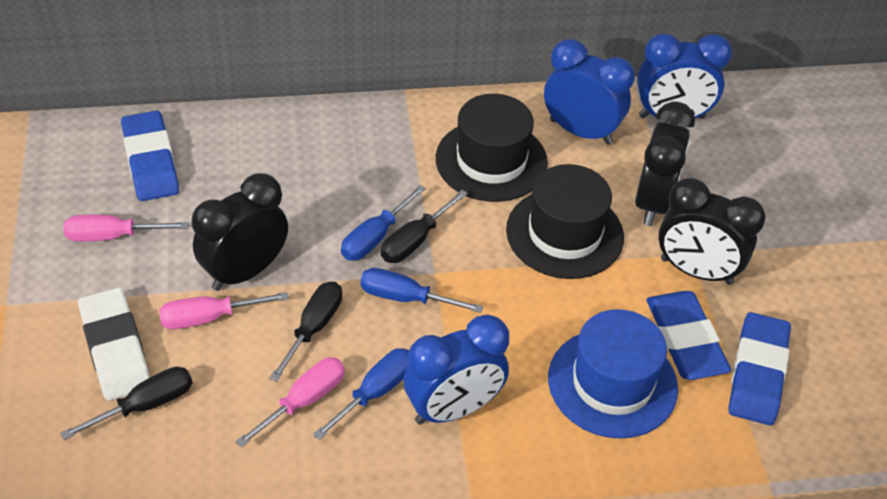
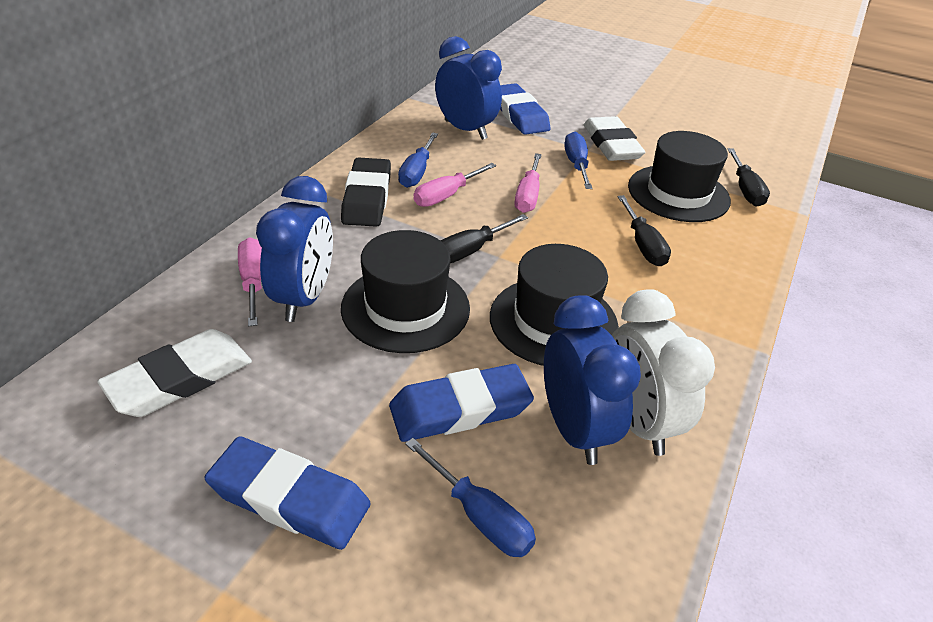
black clock: [192,173,288,291] [635,101,695,226] [658,178,765,285] = 3 -> none = 0
black eraser: none = 0 -> [341,157,391,227] = 1
black hat: [436,94,548,202] [506,164,624,279] = 2 -> [341,230,470,353] [490,244,619,366] [628,131,731,222] = 3
blue hat: [548,309,678,439] = 1 -> none = 0
white clock: none = 0 -> [612,289,715,456] = 1
white eraser: [78,287,150,401] = 1 -> [97,329,252,417] [584,116,645,161] = 2

